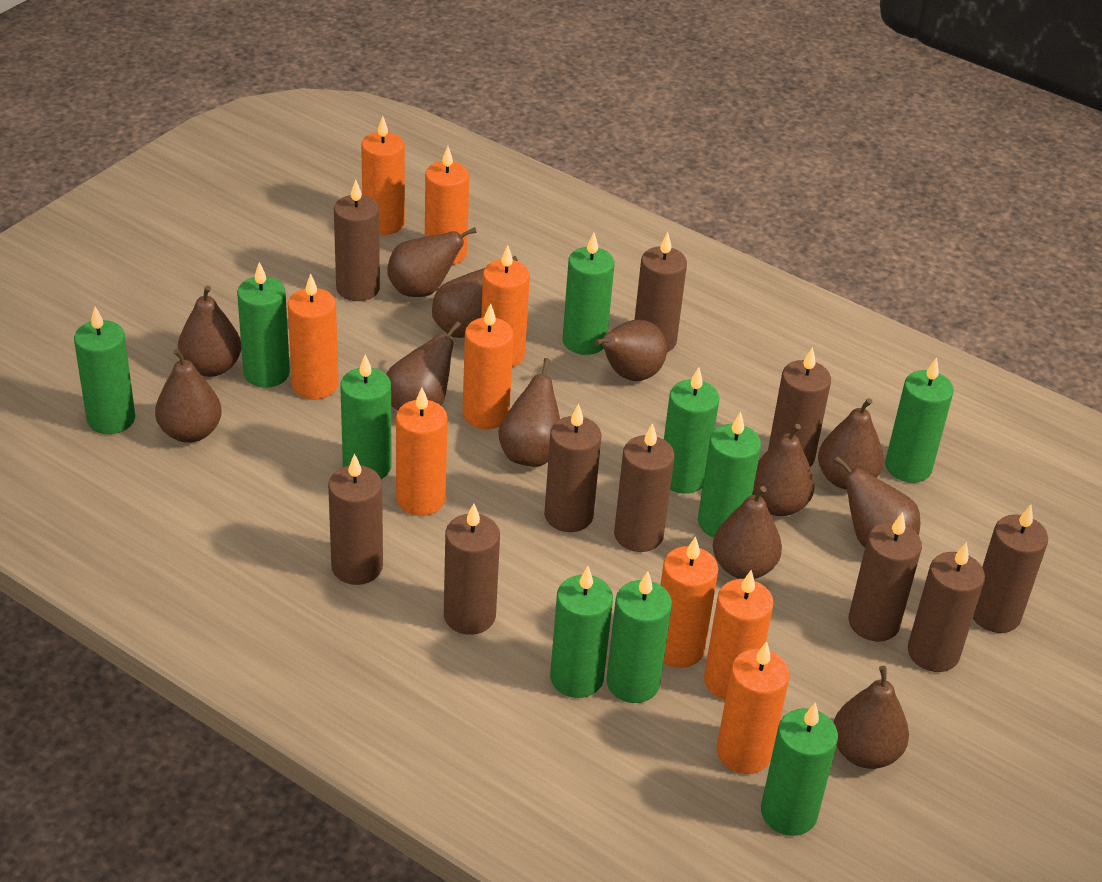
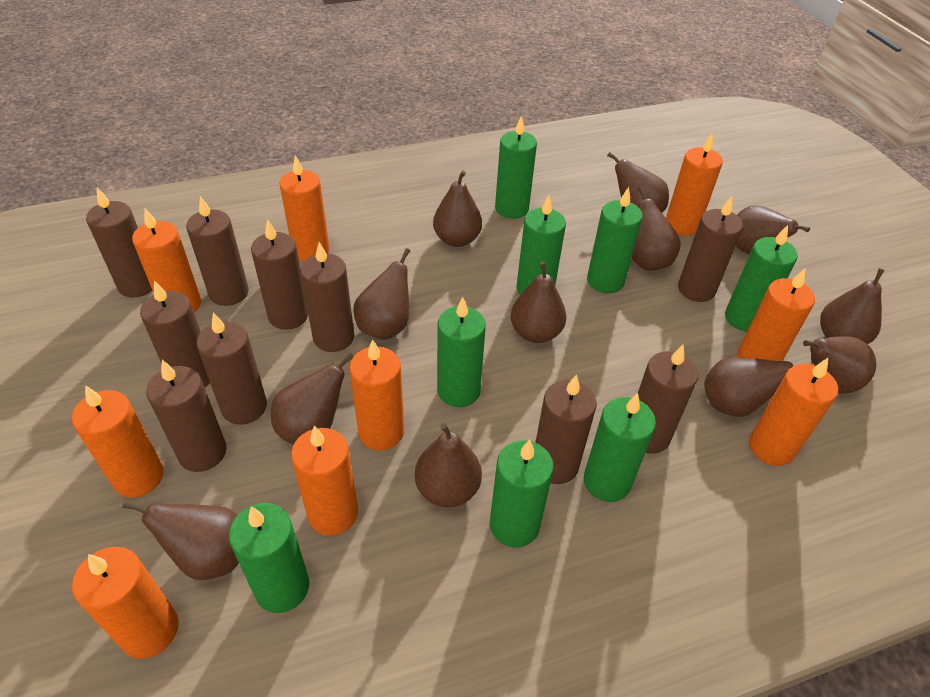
green candle: [74,307,135,434] [237,262,290,388] [340,354,392,479] [550,566,613,698] [563,233,614,355] [606,571,672,703] [664,367,720,494] [698,412,761,538] [761,703,838,836] [885,357,954,483] = 10 -> [229,503,309,613] [437,297,486,407] [490,439,554,548] [495,116,537,219] [516,195,566,295] [584,393,656,502] [587,187,643,293] [725,225,798,332] = 8

